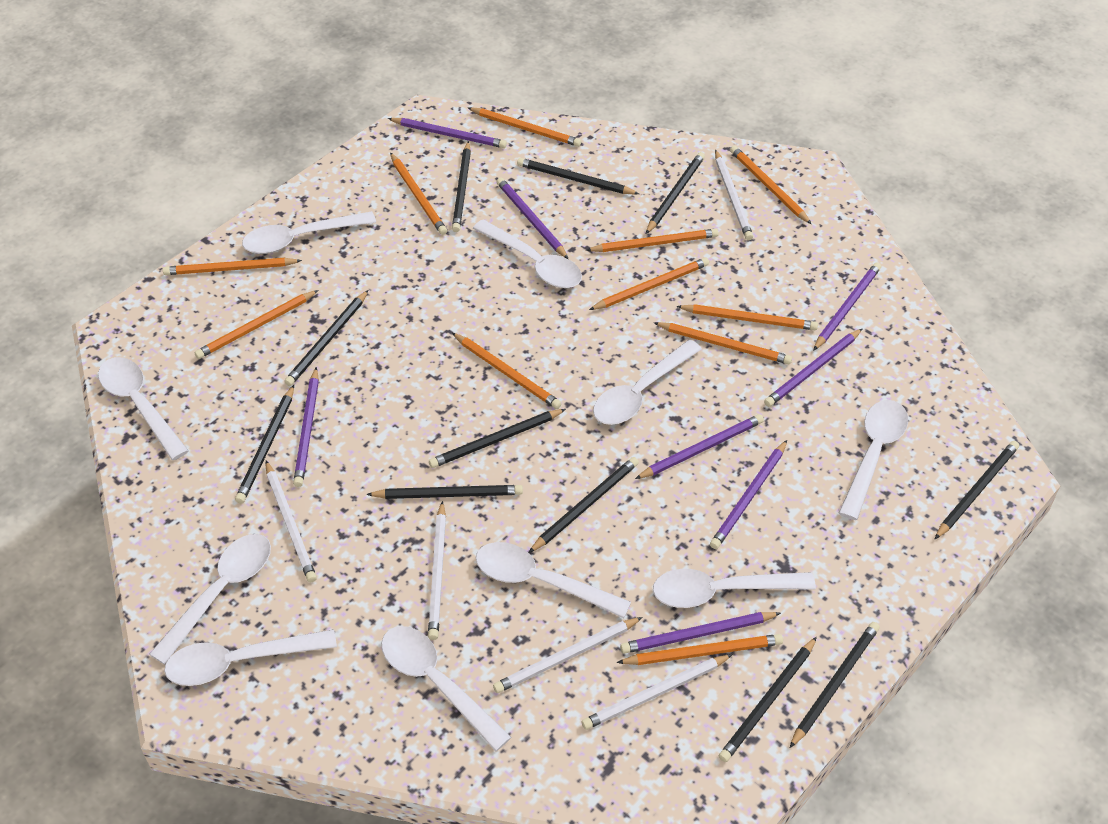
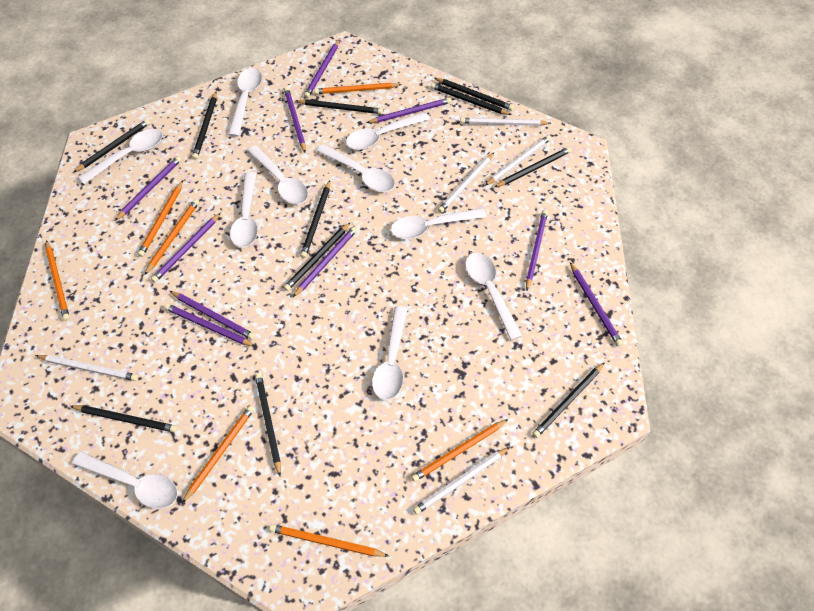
orange pencil: [163,258,302,275] [194,290,318,359] [390,153,447,235] [452,333,562,409] [468,107,581,147] [586,229,719,252] [589,257,709,310] [617,634,783,665] [653,322,792,364] [676,304,818,330] [730,146,811,224] = 11 -> [45,240,70,321] [138,181,183,257] [145,199,199,275] [182,405,254,504] [269,524,389,557] [314,83,402,94] [411,419,508,482] = 7
purple pencil: [293,367,319,487] [388,118,507,148] [496,177,568,259] [620,612,781,654] [635,414,764,479] [710,440,787,549] [764,328,863,407] [813,262,881,351] = 8 -> [115,156,182,221] [151,213,221,282] [164,303,256,347] [170,291,255,340] [284,87,306,152] [293,227,357,297] [304,40,339,98] [366,98,451,123] [526,210,548,290] [570,262,623,346] = 10

